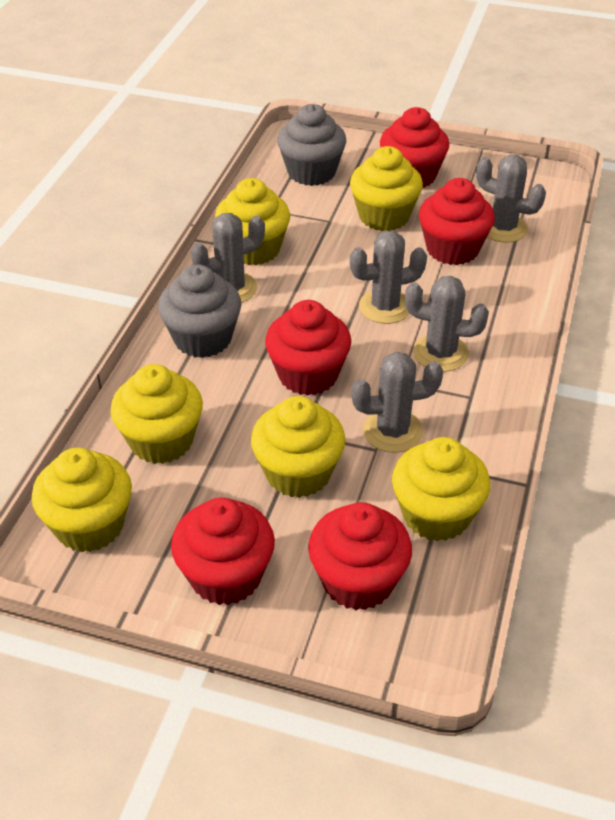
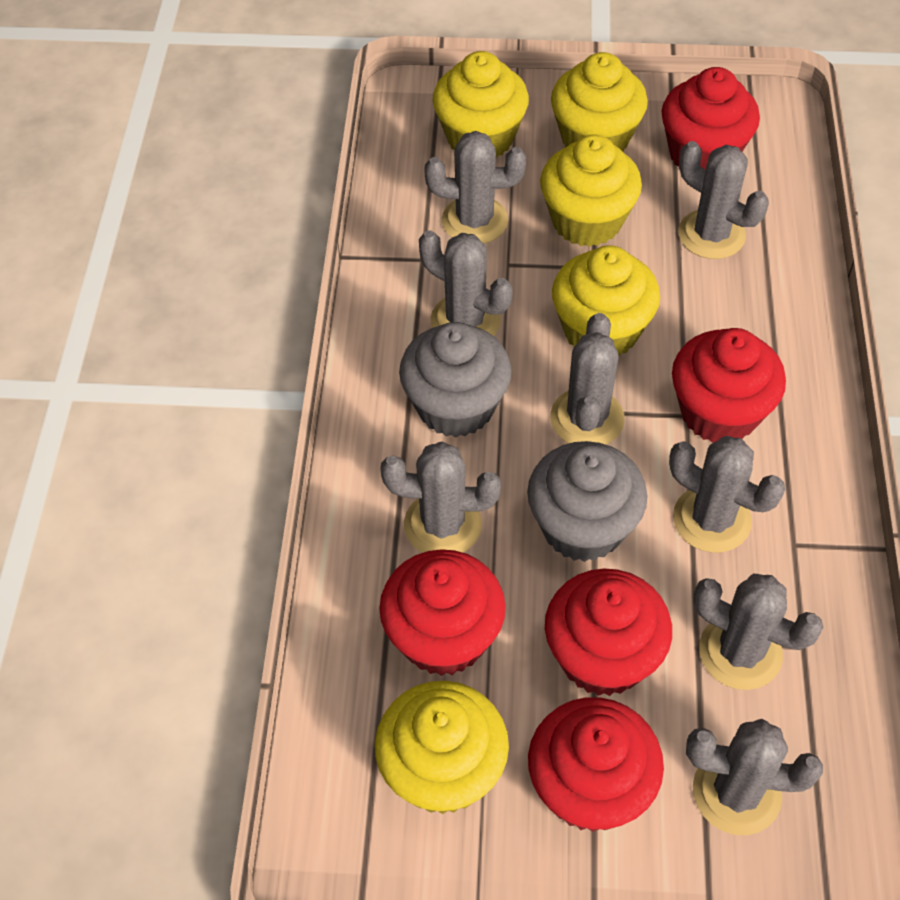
grey cactus: [191,213,265,303] [350,231,427,324] [351,352,443,453] [405,276,489,372] [476,155,546,243] = 5 -> [380,442,501,553] [419,230,513,336] [424,131,526,244] [550,313,625,445] [669,436,785,553] [678,141,769,259] [686,719,823,835] [693,573,823,690] = 8
yellow cupcake: [32,447,132,552] [110,364,203,464] [215,178,290,265] [251,396,345,498] [350,146,423,231] [392,437,490,541] = 6 -> [375,681,509,814] [433,51,529,158] [540,134,642,247] [551,52,648,152] [552,245,660,356] = 5

